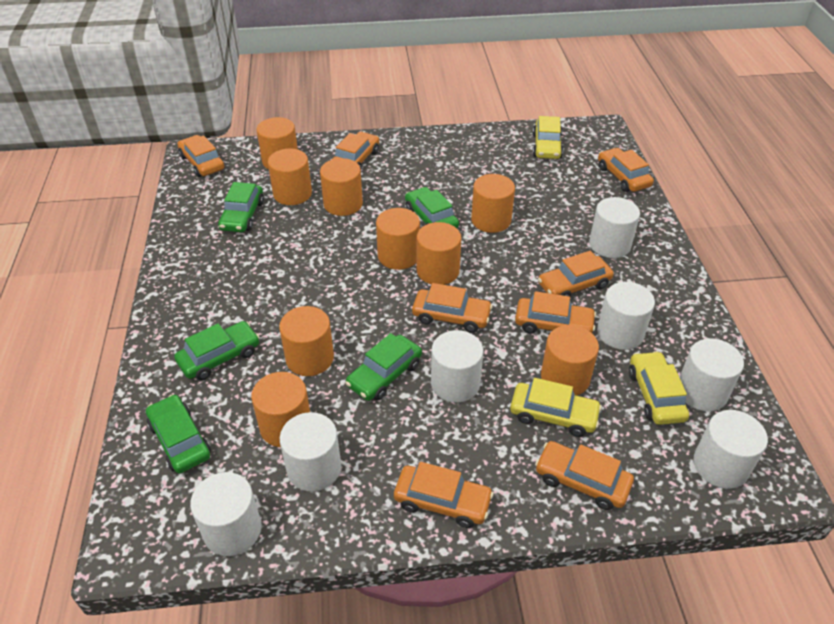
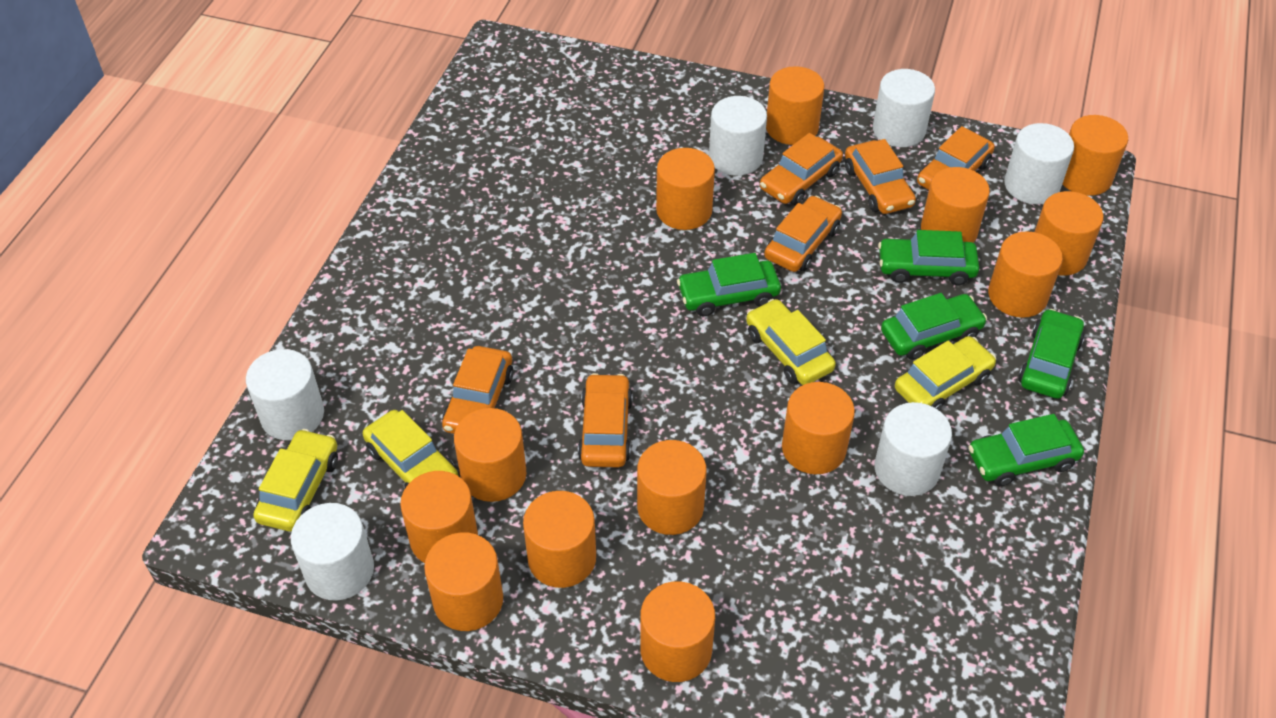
orange car: [177,135,225,177] [333,132,379,169] [394,462,494,528] [412,283,493,333] [515,291,596,333] [535,441,634,510] [538,251,614,297] [598,148,654,192] = 8 -> [442,346,514,434] [578,373,633,468] [760,133,843,205] [764,196,842,272] [845,139,916,214] [917,126,995,190] = 6
orange cylinder: [251,372,310,447] [257,117,298,169] [268,149,312,205] [279,306,334,376] [320,158,363,216] [376,208,420,270] [417,222,461,285] [471,174,515,233] [541,325,599,396] = 9 -> [400,471,478,563] [424,532,503,631] [454,408,526,502] [523,491,596,588] [637,440,707,535] [640,581,715,682] [656,148,715,230] [766,66,824,145] [782,382,855,474] [921,167,990,242] [988,231,1063,318] [1035,191,1103,275] [1062,115,1128,196] = 13
white cylinder: [190,472,261,556] [280,412,341,491] [431,330,483,403] [589,197,640,258] [597,282,655,350] [679,338,744,411] [694,410,768,489] = 7 -> [246,349,324,440] [291,503,374,601] [709,96,767,176] [873,69,935,147] [874,402,952,496] [1004,123,1074,204] = 6
yellow car: [510,378,602,437] [533,116,563,159] [629,351,689,425] = 3 -> [253,429,338,532] [363,410,459,488] [746,299,836,385] [895,336,996,410] = 4

